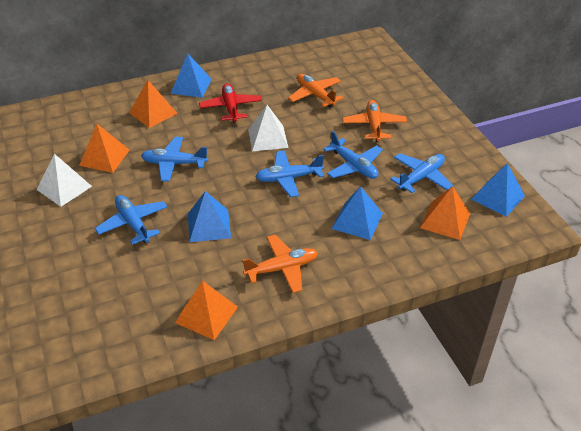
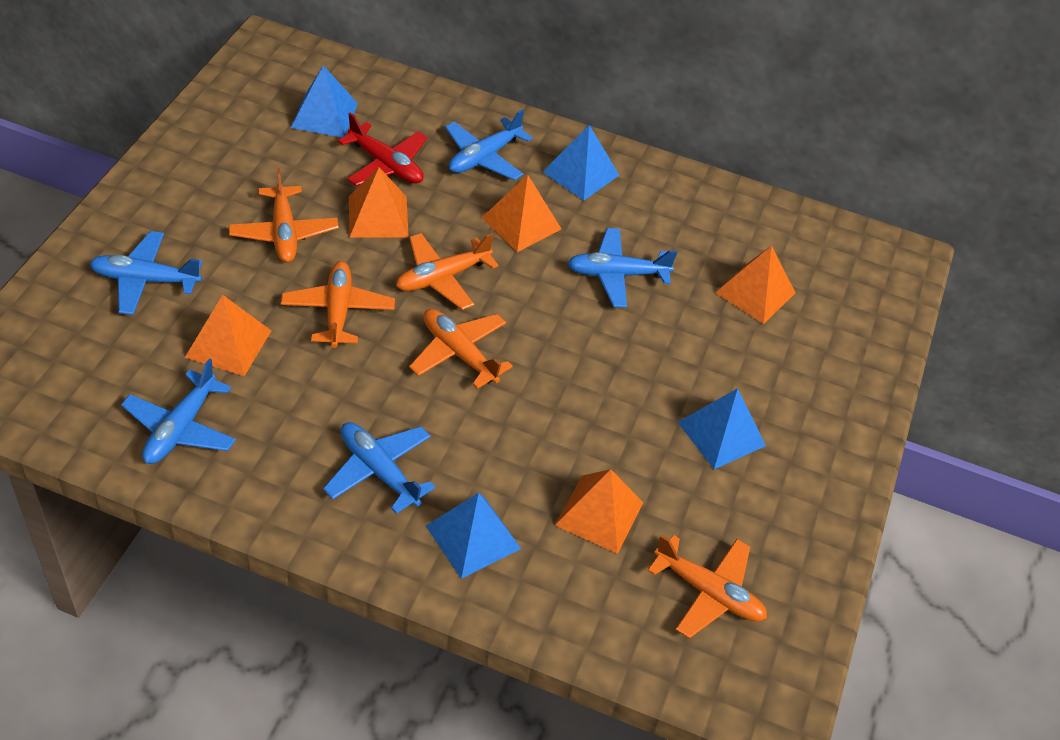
orange plane: [242,235,318,293] [288,74,343,107] [342,100,407,142] = 3 -> [229,168,339,263] [281,261,395,348] [396,233,499,310] [409,309,513,389] [648,534,767,639] = 5
orange pyramid: [79,124,129,173] [129,80,178,128] [175,281,238,340] [420,186,470,240] = 4 -> [185,295,271,376] [349,167,409,237] [482,175,561,252] [555,469,644,554] [715,246,795,324] = 5
white pyramid: [37,154,92,207] [248,105,288,151] = 2 -> none = 0

